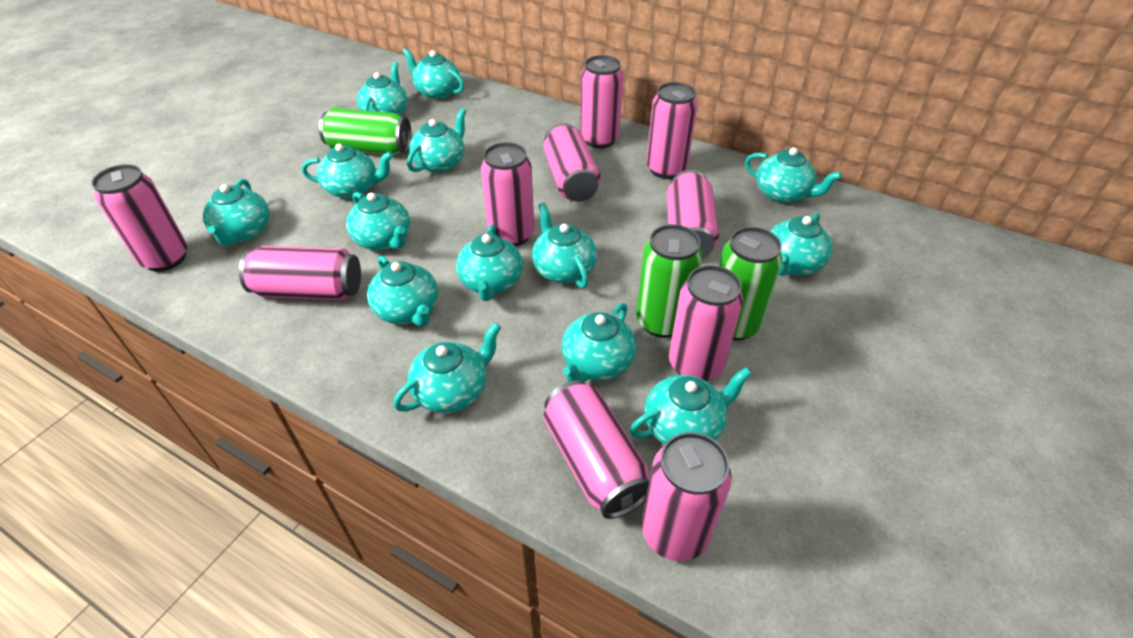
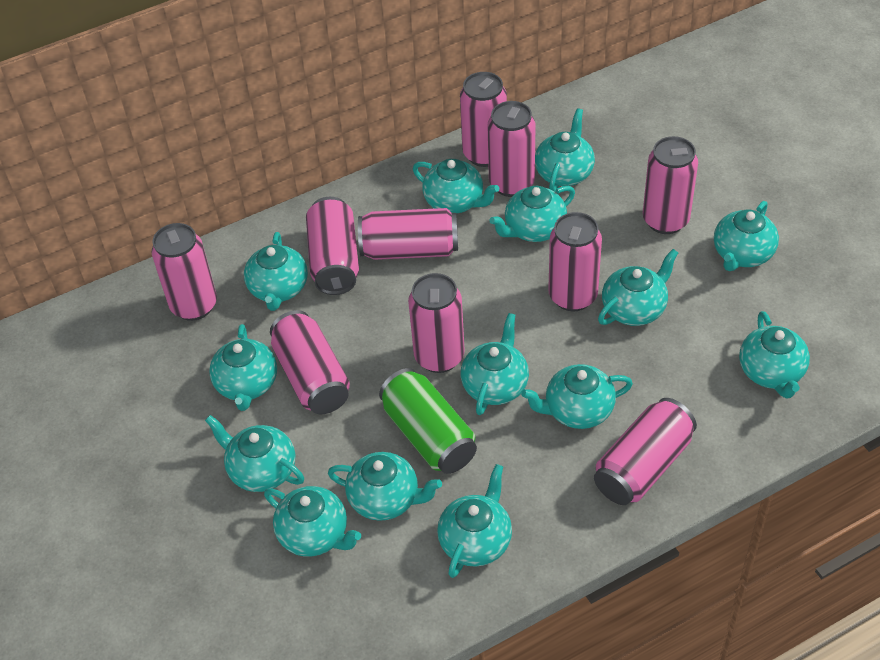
green can: [319,108,412,155] [636,224,703,338] [719,227,783,341] = 3 -> [379,368,477,474] = 1

